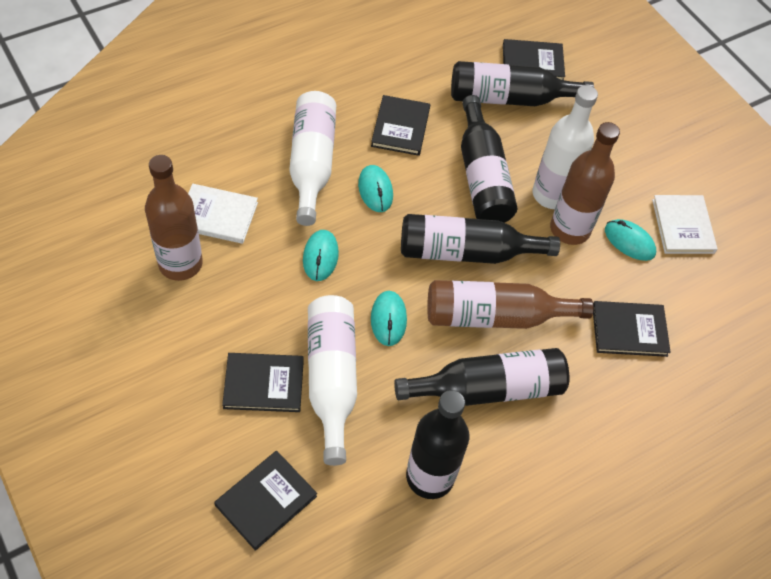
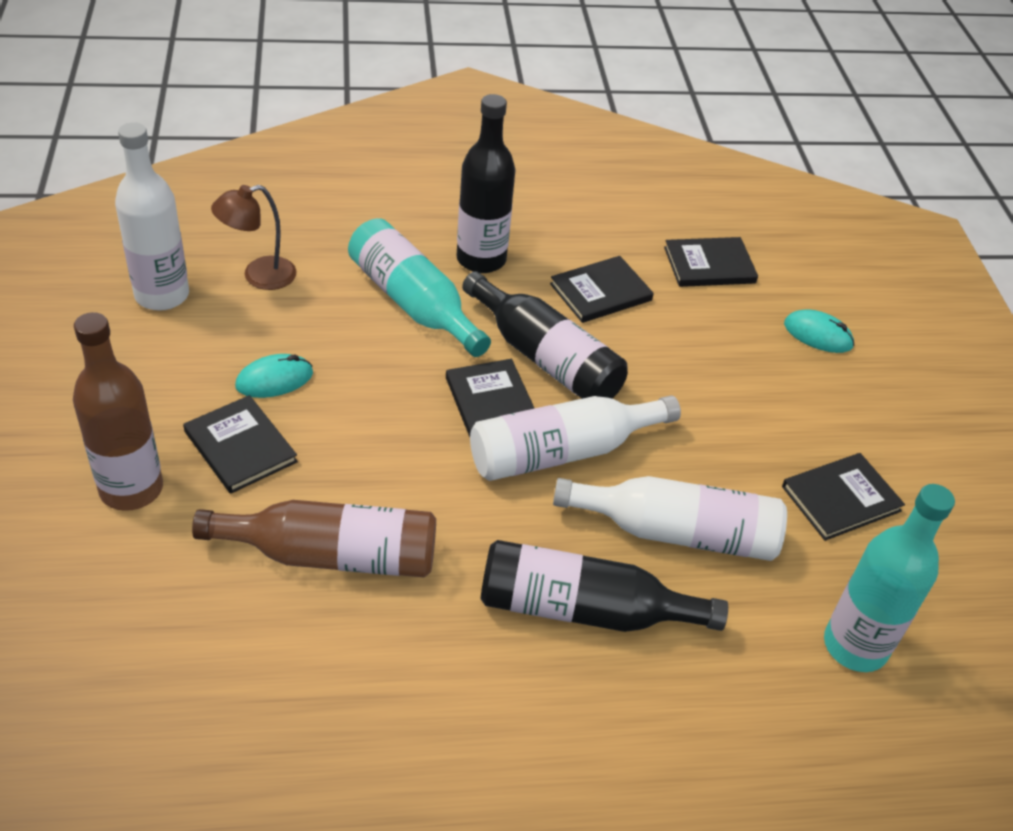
black bottle: [394,348,569,406] [401,214,560,264] [406,390,469,499] [451,61,594,106] [461,95,517,223] = 5 -> [456,94,516,273] [462,271,628,399] [481,540,728,632] = 3
brown bottle: [145,155,203,281] [427,280,594,329] [550,122,620,245] = 3 -> [73,312,163,511] [192,500,436,578] = 2
brown lamp: none = 0 -> [211,185,297,290] = 1
turquoise bottle: none = 0 -> [348,218,491,357] [824,484,955,672] = 2
turquoise mouse: [303,230,339,281] [358,165,393,212] [371,291,407,346] [605,219,656,261] = 4 -> [235,354,313,398] [784,309,854,353] = 2
white book: [188,184,258,244] [652,195,718,254] = 2 -> none = 0

